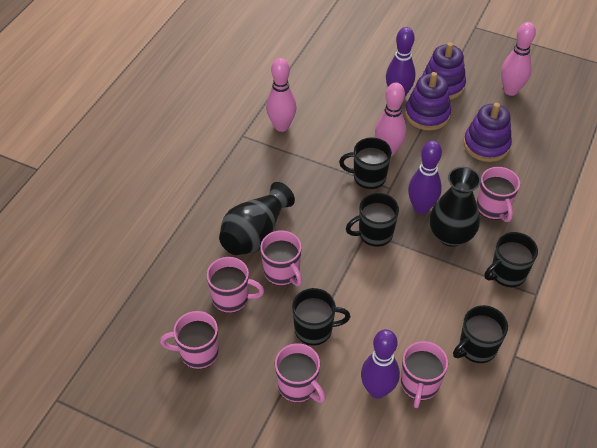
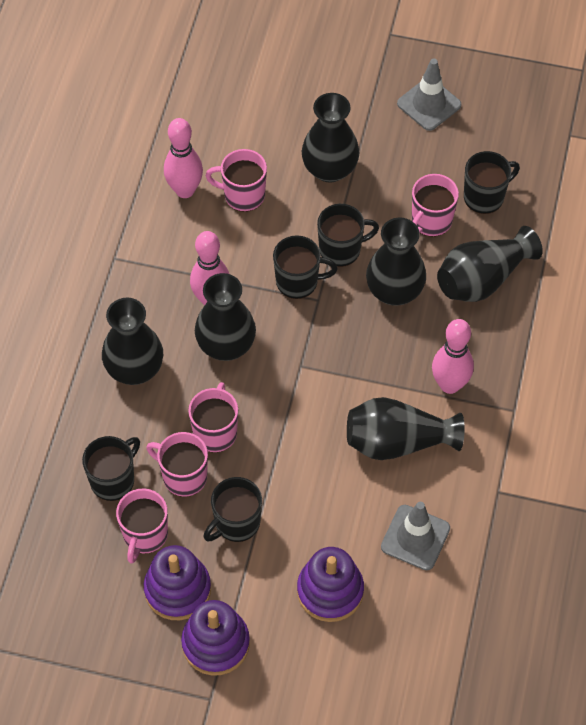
black vase: [219,182,295,255] [429,167,481,247] = 2 -> [102,298,163,385] [195,273,256,361] [302,93,360,183] [347,397,465,460] [366,218,426,306] [437,226,543,302] = 6
grey traffic cone: none = 0 -> [381,502,450,570] [397,59,461,131] = 2
pink mug: [160,311,219,369] [206,257,264,313] [260,230,302,286] [275,343,326,403] [401,341,448,408] [477,167,520,222] = 6 -> [116,489,168,564] [146,432,208,497] [188,382,238,453] [205,149,267,212] [412,174,459,237] = 5
purple bowling pin: [361,329,400,399] [386,27,415,97] [408,140,442,214] = 3 -> none = 0

